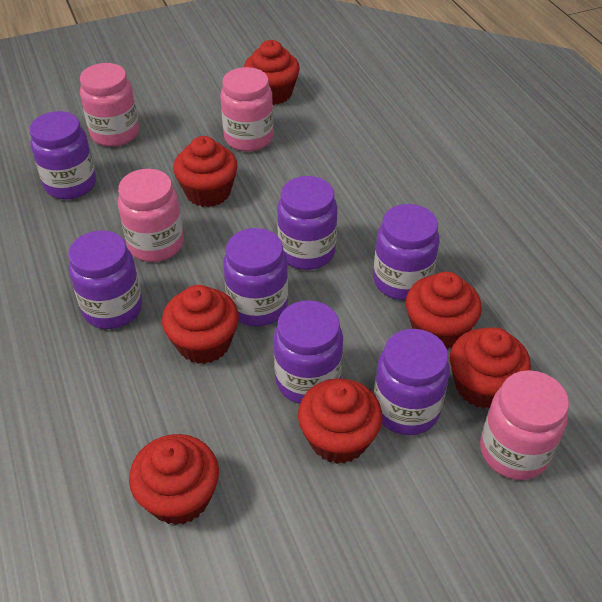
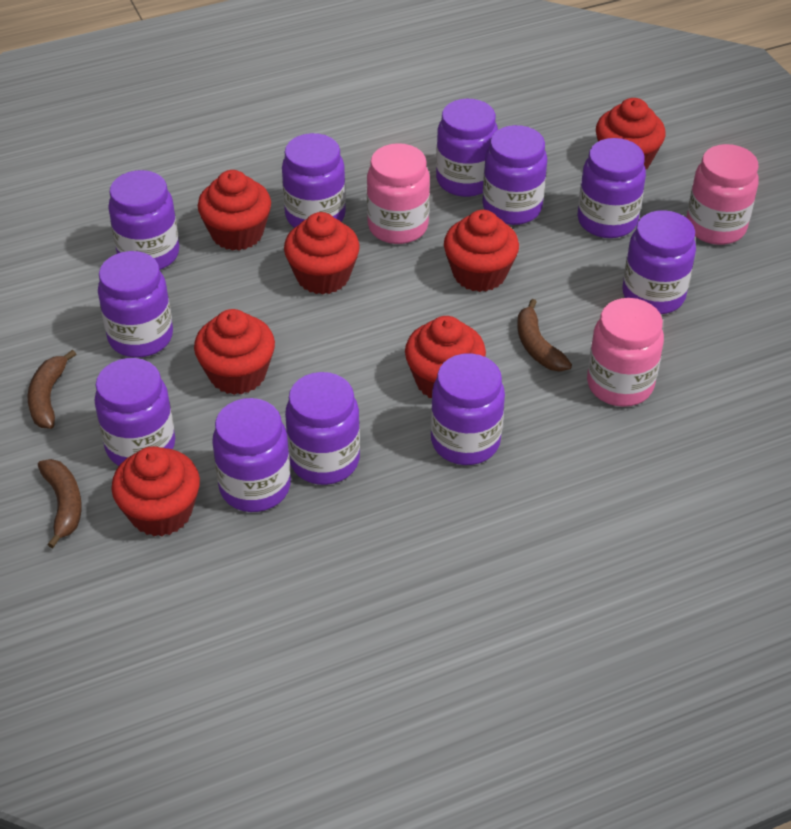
brown banana: none = 0 -> [28,350,76,429] [38,459,82,548] [517,299,572,372] = 3
pink jar: [80,63,139,147] [118,169,184,262] [220,67,273,152] [480,370,569,480] = 4 -> [367,143,430,244] [587,298,664,407] [687,144,759,245] = 3
purple jar: [30,111,96,200] [68,230,142,329] [223,228,288,327] [274,300,343,404] [277,176,337,270] [373,204,439,300] [374,329,450,435] = 7 -> [95,358,175,466] [98,251,173,358] [108,170,179,270] [212,398,291,512] [282,133,346,228] [285,372,360,485] [431,354,505,465] [436,99,498,197] [483,125,547,225] [578,138,646,238] [622,210,696,314] = 11

